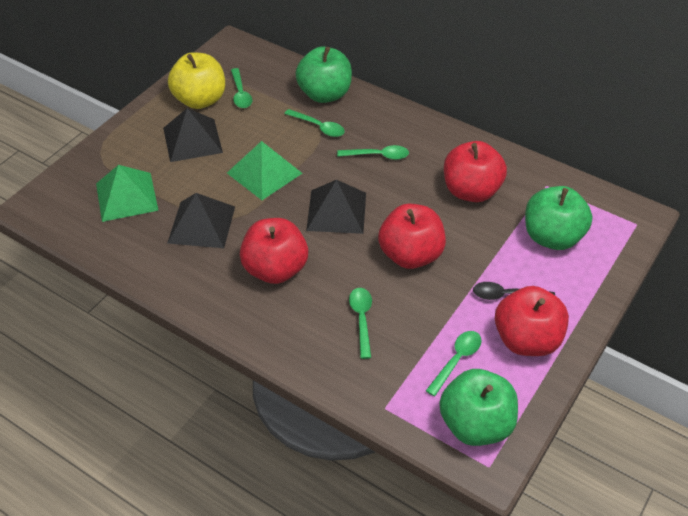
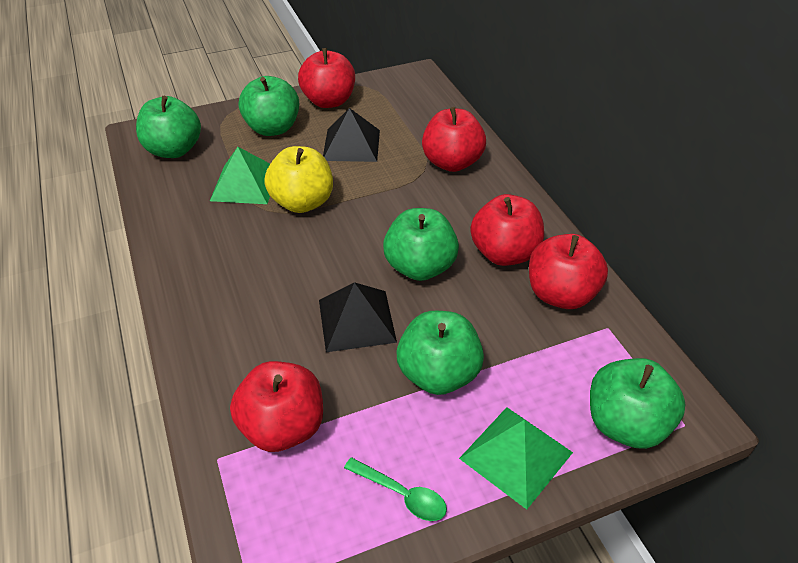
black pyramid: [163,108,223,162] [167,193,235,248] [306,180,366,234] = 3 -> [319,282,397,352] [323,108,380,162] = 2
black spoon: [473,282,555,300] = 1 -> none = 0
green apple: [295,47,352,103] [439,369,518,446] [525,186,593,250] = 3 -> [136,96,201,158] [239,76,299,136] [383,208,459,281] [397,311,484,395] [590,358,686,449] = 5
green spoon: [231,68,252,108] [284,109,345,137] [337,145,409,160] [349,288,372,359] [426,331,482,396] = 5 -> [344,457,447,521] = 1
red apple: [240,218,308,284] [378,204,446,269] [444,141,507,202] [495,286,569,356] = 4 -> [230,361,323,452] [298,48,355,108] [422,107,486,172] [470,194,544,266] [529,234,608,309] = 5

